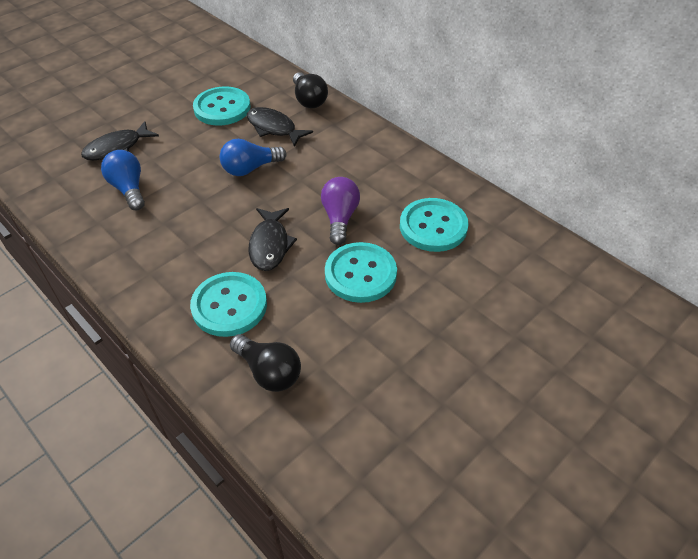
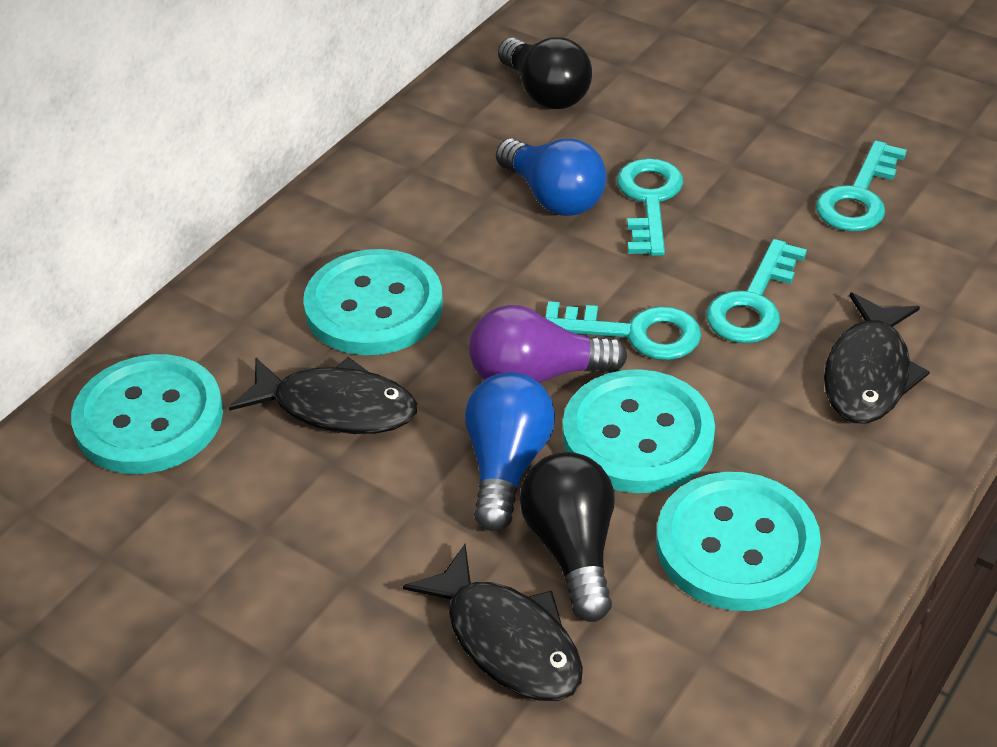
turquoise key: none = 0 -> [544,301,701,360] [617,158,683,256] [706,239,807,343] [816,140,907,232] = 4

